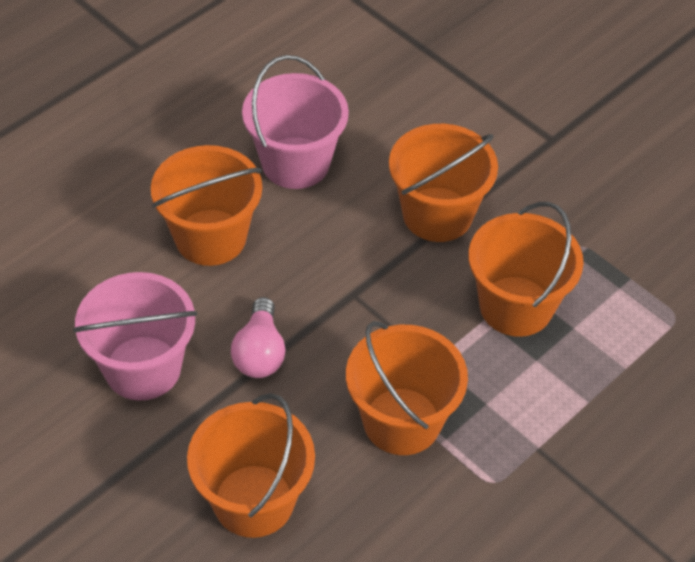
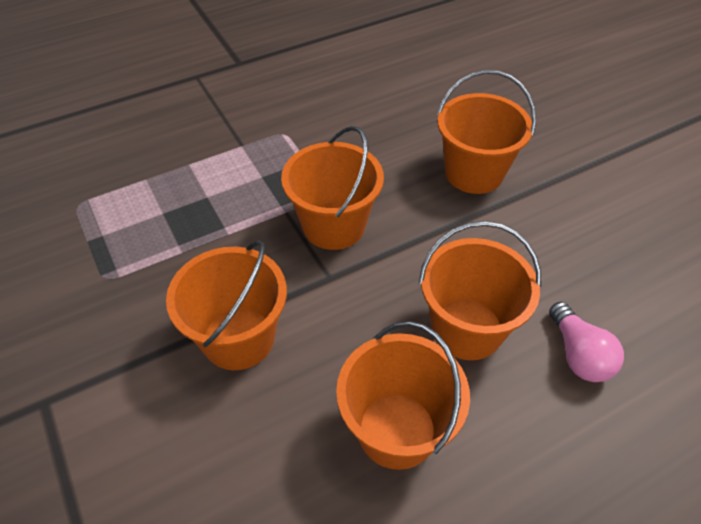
pink bucket: [73,272,197,401] [242,55,349,189] = 2 -> none = 0

